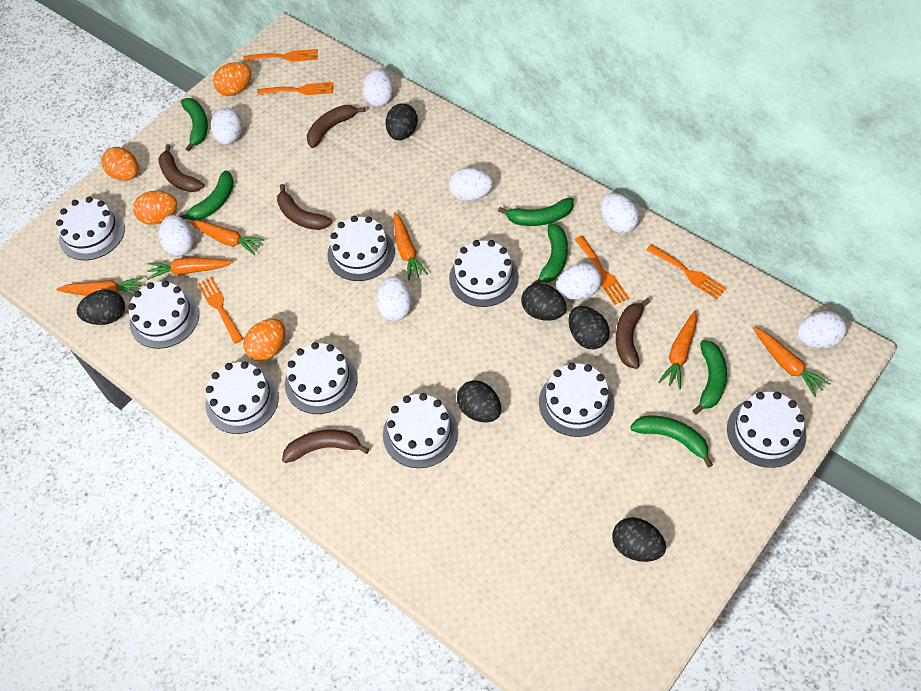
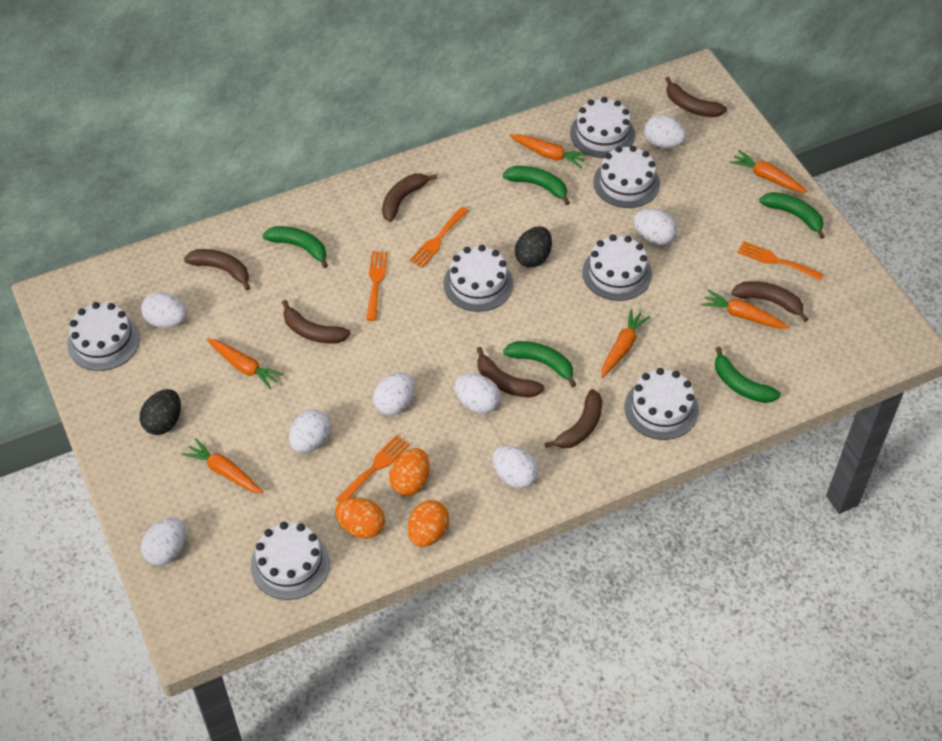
black egg: [77,290,125,325] [386,103,418,140] [457,380,501,422] [521,283,566,321] [568,306,610,349] [612,517,666,562] = 6 -> [140,389,181,435] [515,226,552,267] = 2
brown banana: [158,144,204,192] [277,184,332,230] [282,429,369,463] [307,105,365,148] [616,298,650,369] = 5 -> [184,249,250,290] [282,300,351,344] [382,173,438,222] [477,347,545,398] [545,389,602,448] [665,77,727,117] [731,281,808,322] = 7
green banana: [179,170,234,220] [181,98,208,151] [498,198,574,226] [531,224,568,284] [630,415,713,468] [692,340,727,415] = 6 -> [262,226,328,268] [503,166,570,205] [503,341,576,387] [715,346,781,403] [759,192,825,239] = 5
orange egg: [101,147,139,181] [133,191,177,225] [213,62,251,96] [243,318,286,361] = 4 -> [335,498,385,539] [389,448,430,496] [408,500,449,547] = 3
orange fork: [197,276,243,344] [243,49,318,62] [257,82,333,95] [574,236,629,305] [646,244,726,299] = 5 -> [336,435,410,502] [366,251,388,321] [409,207,469,268] [737,241,824,281] = 4
white cake: [56,197,125,260] [128,281,199,349] [206,361,279,434] [285,342,358,414] [327,216,395,281] [383,393,458,468] [449,240,519,307] [539,363,614,437] [727,392,807,468] = 9 -> [67,302,140,371] [251,522,330,600] [444,245,513,312] [570,97,635,158] [582,235,652,301] [593,146,660,208] [625,368,699,440] = 7

